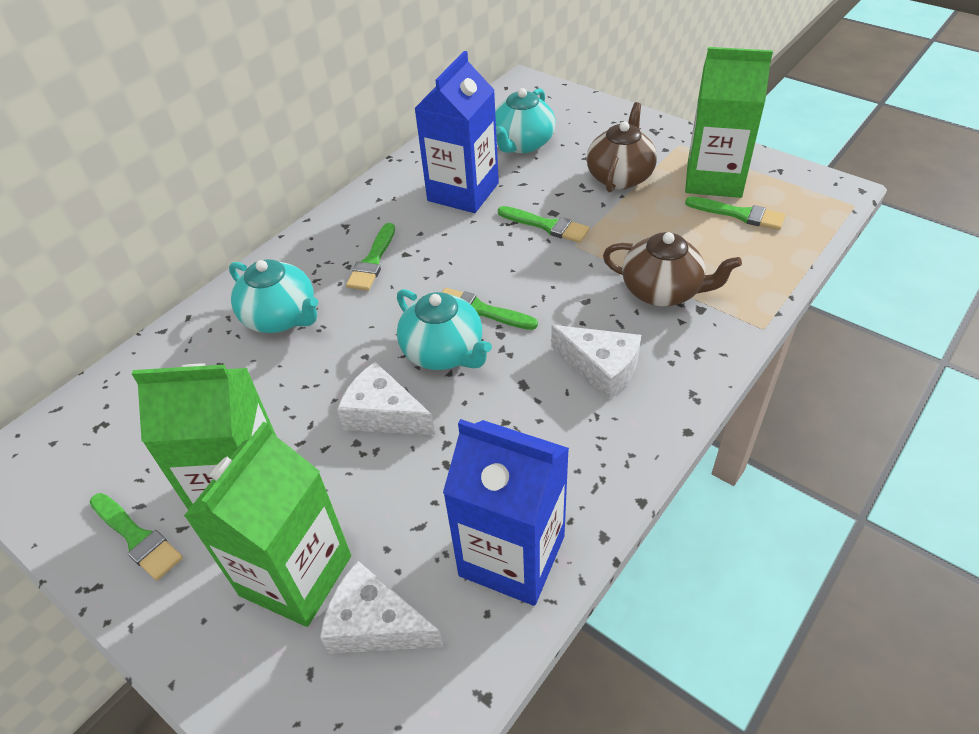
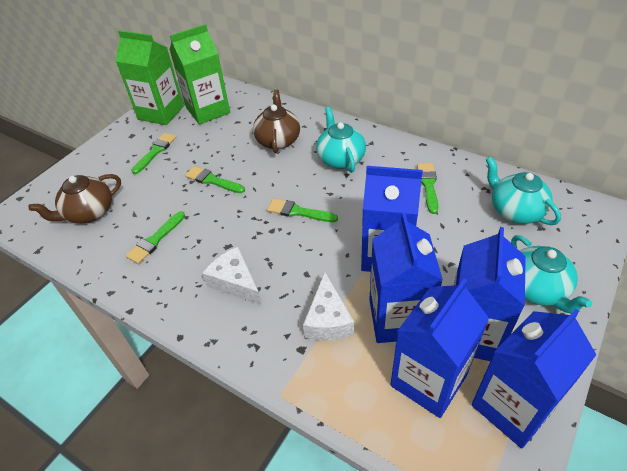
blue carton: [414,51,499,213] [443,419,569,606] = 2 -> [361,166,423,272] [369,213,443,343] [390,279,489,418] [453,227,526,361] [471,309,596,449] = 5
green carton: [132,363,277,510] [184,422,351,627] [685,47,773,198] = 3 -> [115,30,184,125] [170,24,230,125] = 2
white cheese: [320,561,443,654] [337,362,435,435] [551,325,641,400] = 3 -> [202,247,262,305] [303,272,354,341] = 2

